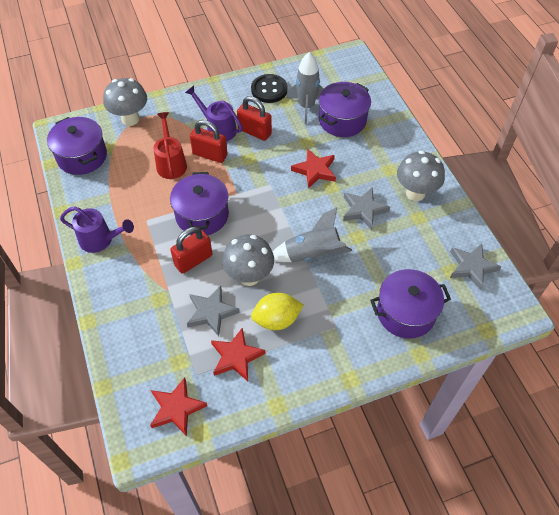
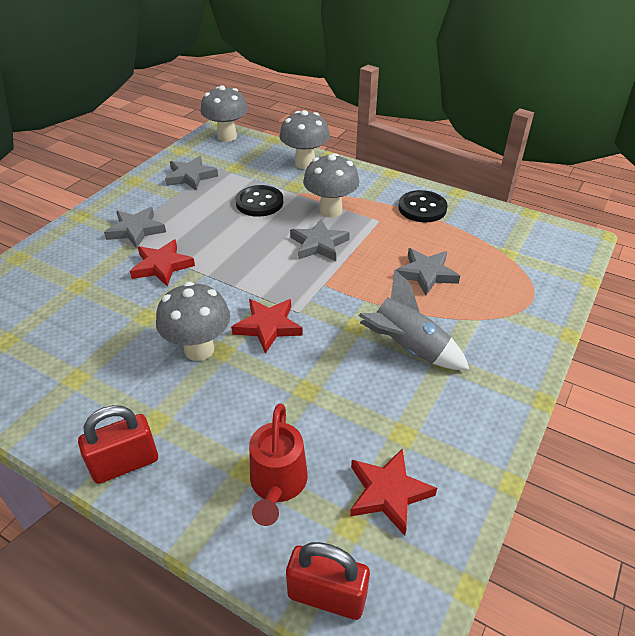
black button: [251,74,288,103] = 1 -> [235,185,283,217] [398,190,447,222] = 2
grey mushroom: [103,78,147,126] [222,235,274,286] [397,150,445,201] = 3 -> [156,282,230,361] [201,85,248,142] [279,110,330,169] [303,153,359,218] = 4
grey rocket: [273,207,352,262] [287,52,324,124] = 2 -> [359,269,470,370] = 1
grey star: [187,286,240,336] [343,187,390,230] [450,243,501,290] = 3 -> [104,207,166,249] [165,156,218,191] [290,219,350,261] [396,248,460,295] = 4
purple pot: [47,117,107,175] [170,172,229,235] [319,82,371,137] [370,269,451,339] = 4 -> none = 0
purple watering can: [60,206,134,253] [185,86,243,141] = 2 -> none = 0
red padlock: [170,227,212,274] [190,120,228,163] [237,96,272,141] = 3 -> [78,405,158,484] [286,542,370,620] = 2
yellow lemon: [251,293,303,330] = 1 -> none = 0

